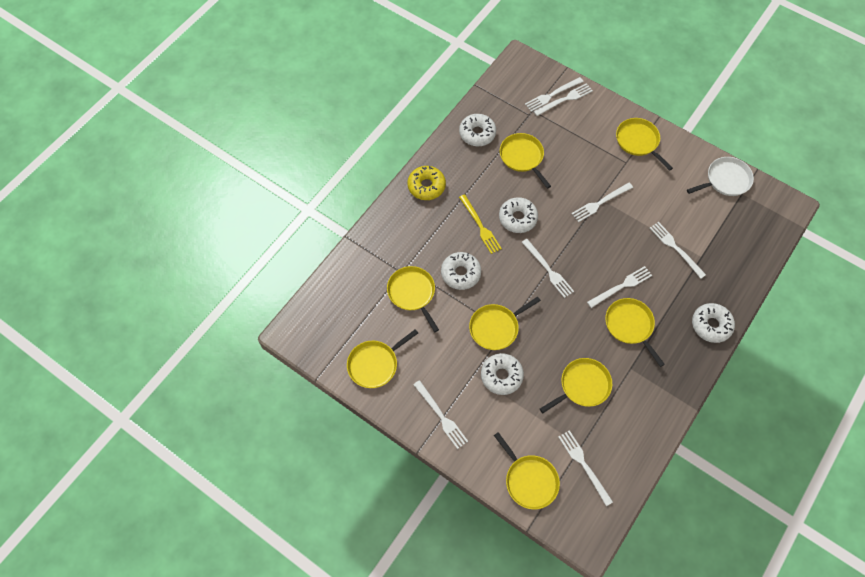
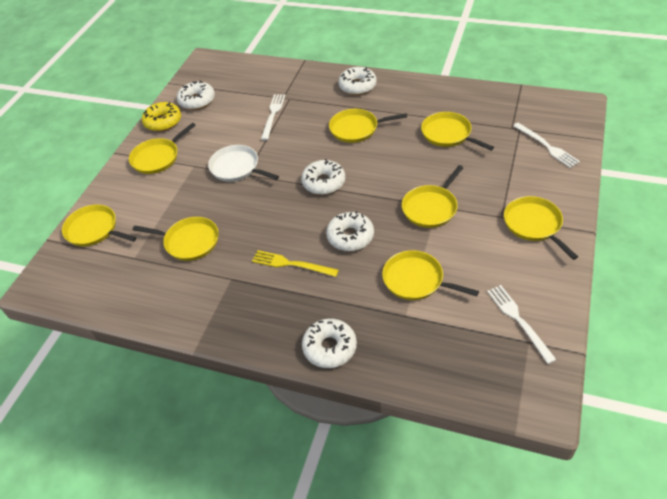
white fork: [413,380,468,449] [521,239,574,298] [525,77,584,112] [533,83,593,116] [558,430,613,506] [571,183,633,222] [587,266,652,308] [650,222,706,279] = 8 -> [261,94,285,140] [487,285,557,364] [513,123,580,168] = 3

